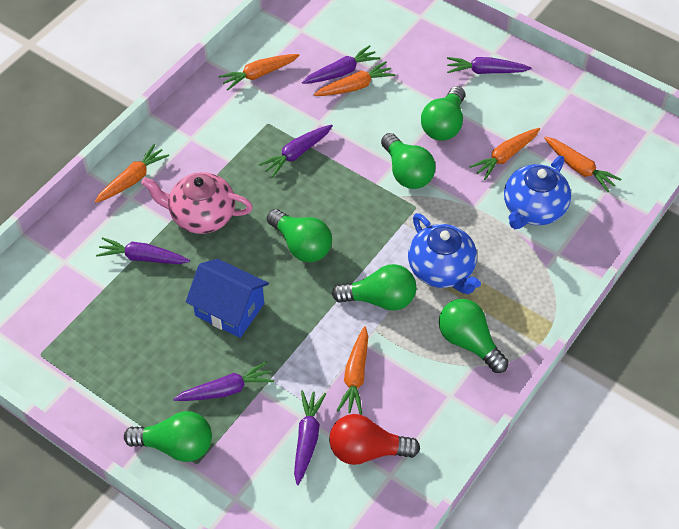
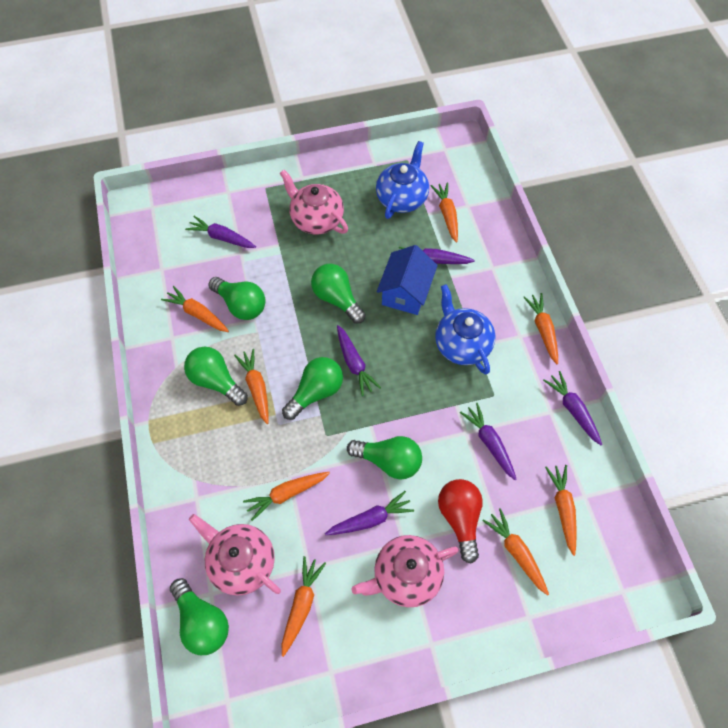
orange carrot: [95,144,169,203] [219,54,299,91] [314,61,395,96] [337,326,368,415] [469,128,540,180] [544,137,621,192] = 6 -> [161,286,229,332] [234,349,269,424] [243,472,330,521] [282,556,326,657] [431,182,458,243] [483,508,549,596] [523,293,558,365] [545,465,577,556] = 8
pink teapot: [141,172,253,234] = 1 -> [189,514,281,596] [280,170,348,235] [352,535,459,607] = 3

